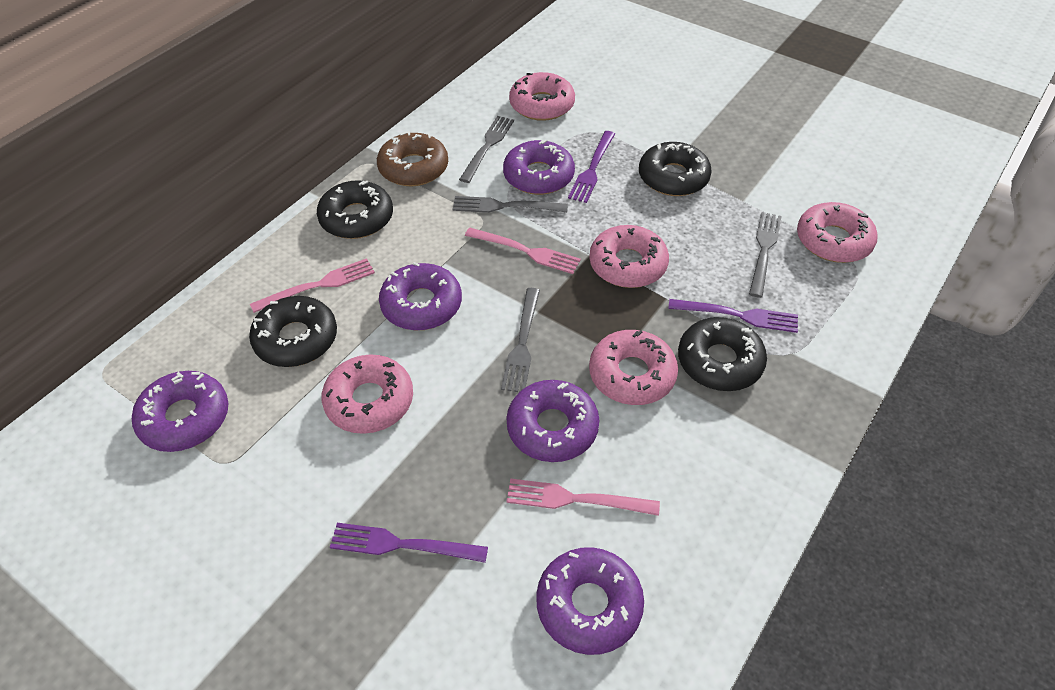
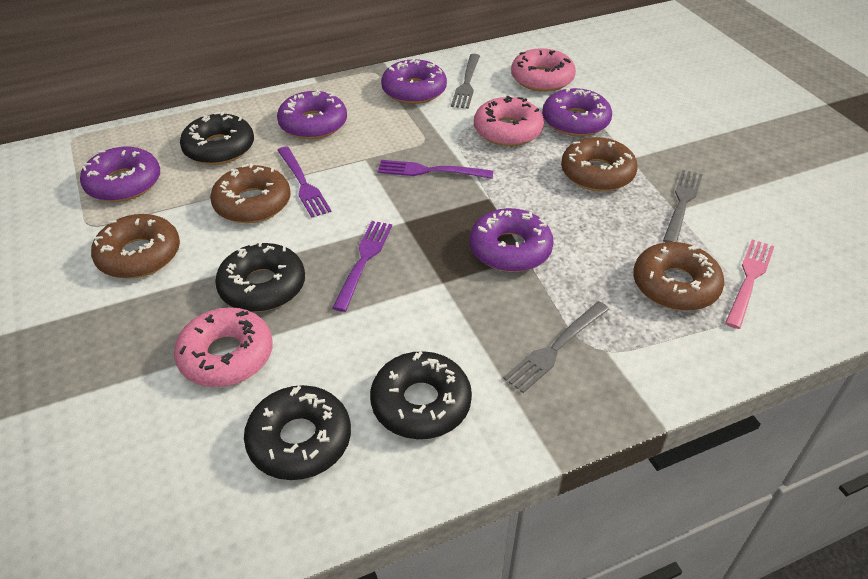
brown donut: [377,131,448,186] = 1 -> [91,214,180,278] [210,163,291,223] [561,137,637,191] [633,242,724,311] = 4
grey fork: [453,196,568,213] [459,116,514,183] [501,288,540,392] [749,212,782,298] = 4 -> [451,54,480,109] [503,301,609,393] [663,170,703,242] = 3
pink donut: [322,355,413,434] [509,72,575,121] [589,225,669,288] [589,330,678,405] [797,202,878,263] = 5 -> [174,307,273,387] [474,96,544,146] [511,48,576,92] = 3
pink fork: [250,258,375,313] [465,227,581,274] [507,478,660,516] = 3 -> [725,239,775,329] = 1

